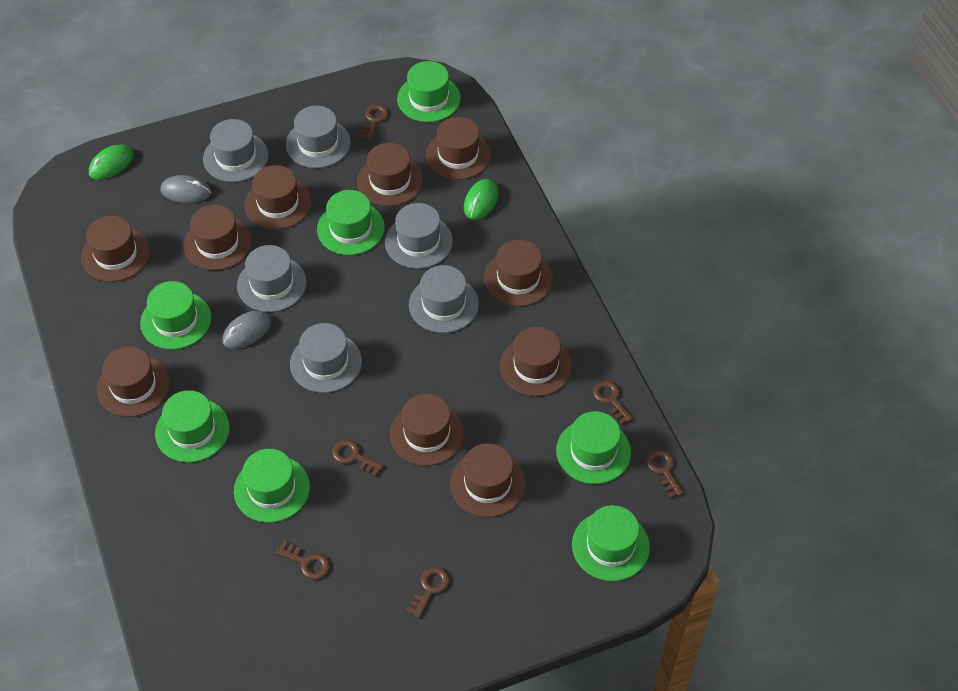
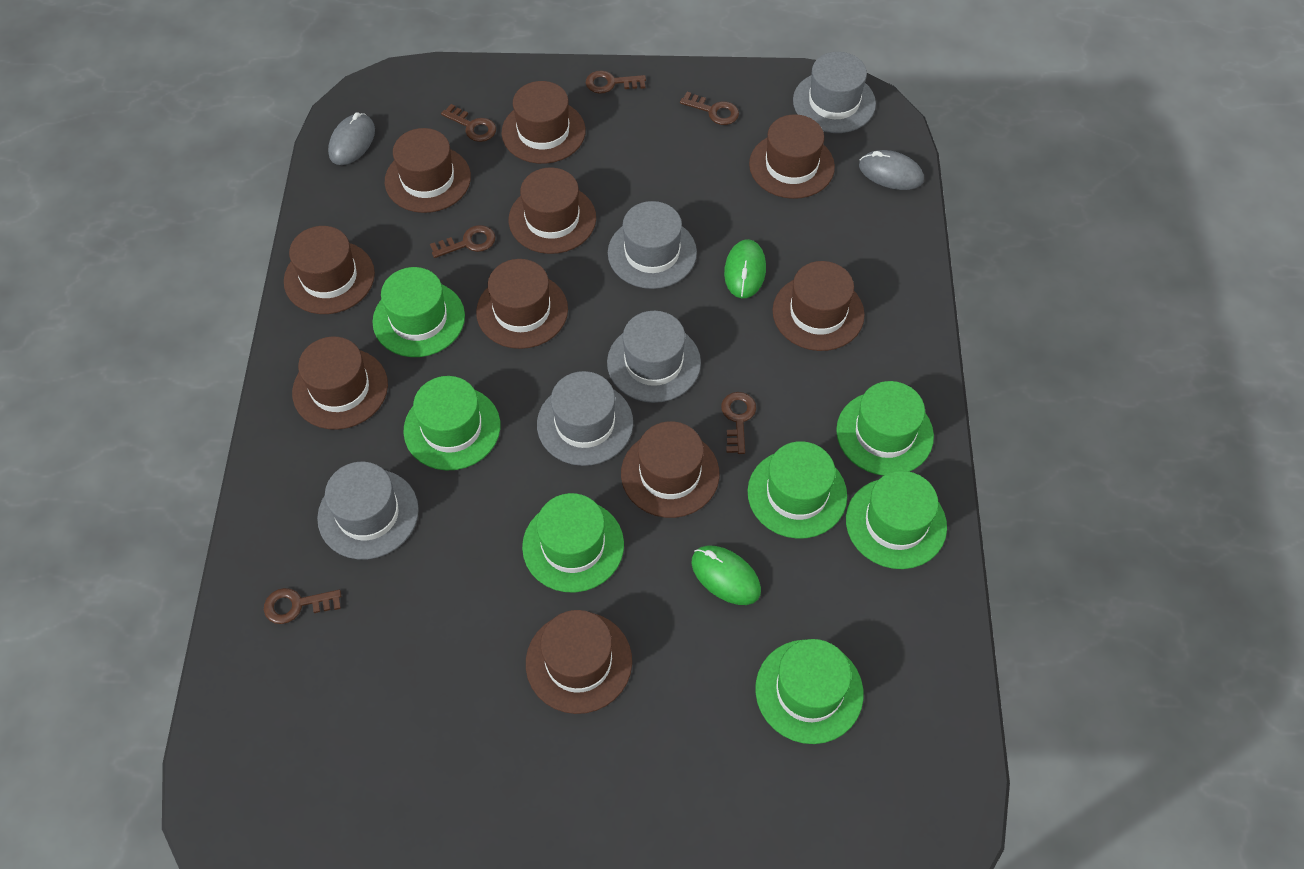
grey hat: [203,119,269,182] [237,245,307,312] [286,106,351,168] [290,323,362,393] [385,203,453,269] [409,265,479,333] = 6 -> [317,462,419,559] [537,371,633,466] [607,311,701,403] [608,201,697,289] [793,52,876,133] = 5

